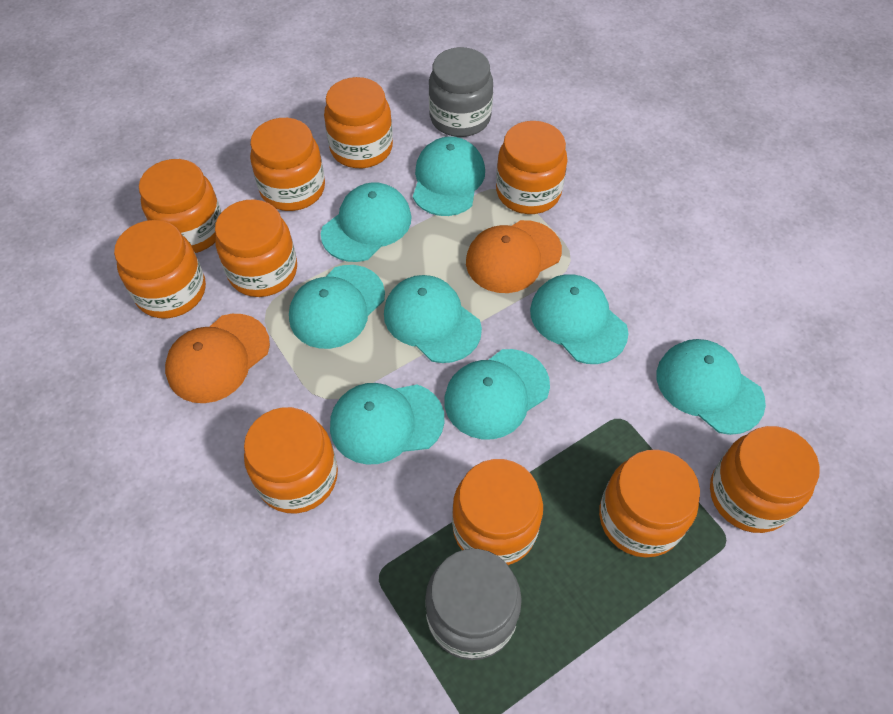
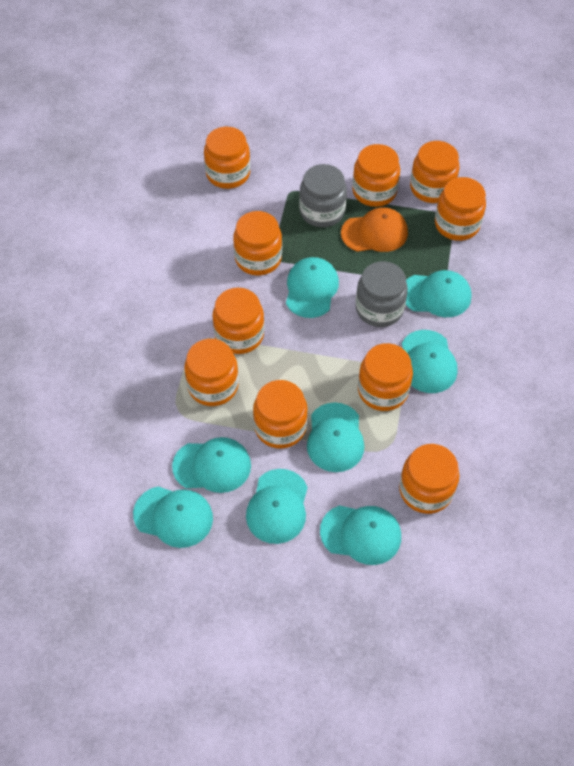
orange cap: [165,314,270,403] [466,220,562,293] = 2 -> [341,207,408,252] = 1

